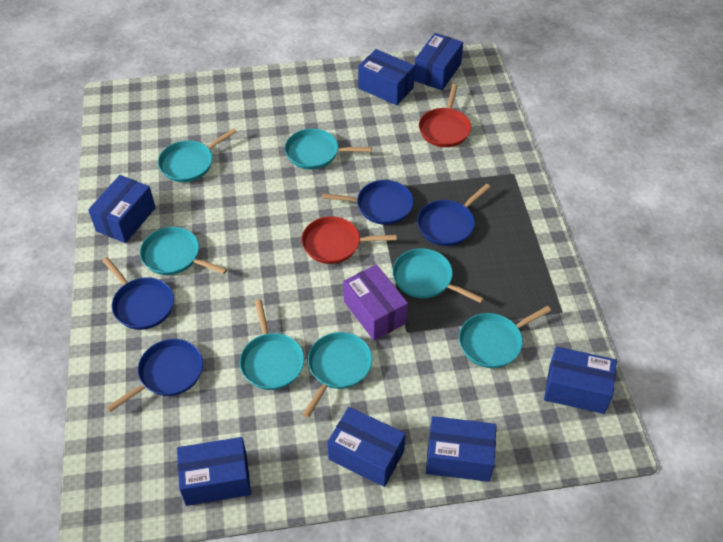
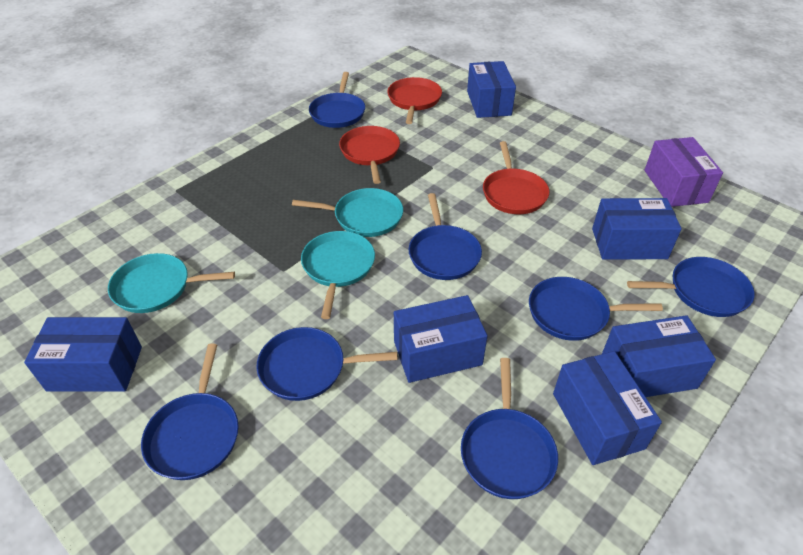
blue box: [88,175,156,243] [177,437,251,506] [327,407,406,487] [358,49,415,105] [414,33,463,90] [426,416,496,482] [544,346,617,414] = 7 -> [24,317,142,392] [394,295,487,383] [467,61,516,118] [553,351,662,465] [592,198,682,260] [602,315,716,397] = 6
blue pan: [102,257,174,330] [106,339,203,412] [322,180,414,225] [417,184,490,246] = 4 -> [141,344,239,480] [256,327,397,401] [309,72,365,128] [409,193,482,280] [461,358,558,499] [529,277,663,341] [627,257,754,317] = 7
red pan: [302,216,397,264] [419,84,471,147] = 2 -> [339,126,400,184] [388,77,442,124] [483,141,549,214] = 3
turquoise pan: [140,227,227,275] [158,128,237,182] [240,300,304,390] [285,129,372,169] [303,332,372,418] [393,248,484,303] [459,306,551,368] = 7 -> [108,253,235,313] [292,188,403,237] [301,231,375,319] = 3

